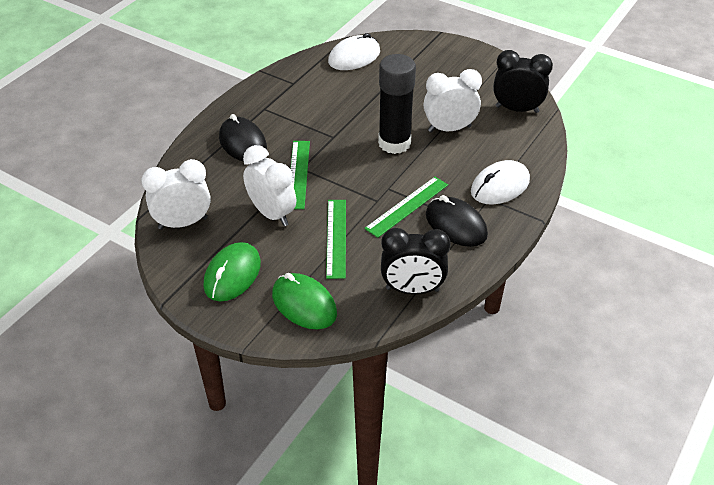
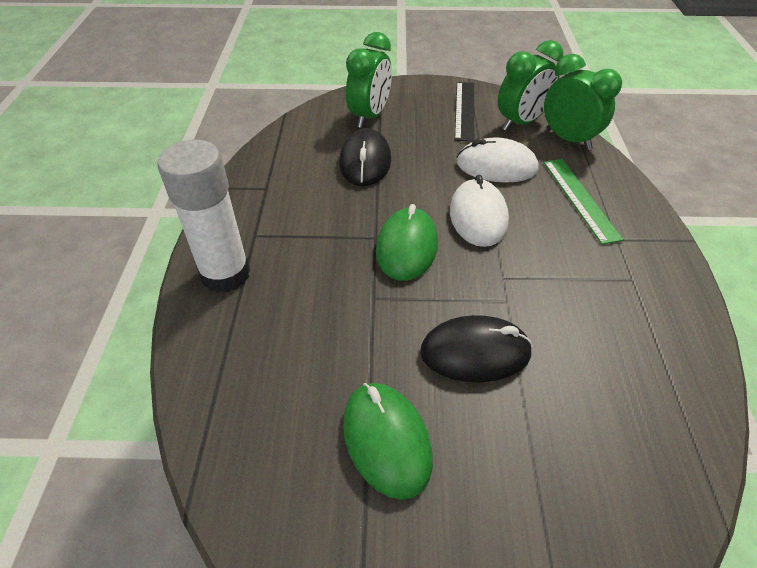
black clock: [381,228,451,294] [493,50,553,113] = 2 -> none = 0
black glue stick: [378,54,416,154] = 1 -> none = 0
black ruler: none = 0 -> [455,82,474,142] = 1
green clock: none = 0 -> [346,32,392,128] [498,40,563,131] [544,54,622,150] = 3
green ruler: [290,141,310,209] [326,200,346,279] [364,177,448,238] = 3 -> [543,159,623,244] = 1
white clock: [142,159,211,230] [243,145,296,226] [424,69,482,132] = 3 -> none = 0
white glue stick: none = 0 -> [158,140,250,293] = 1

